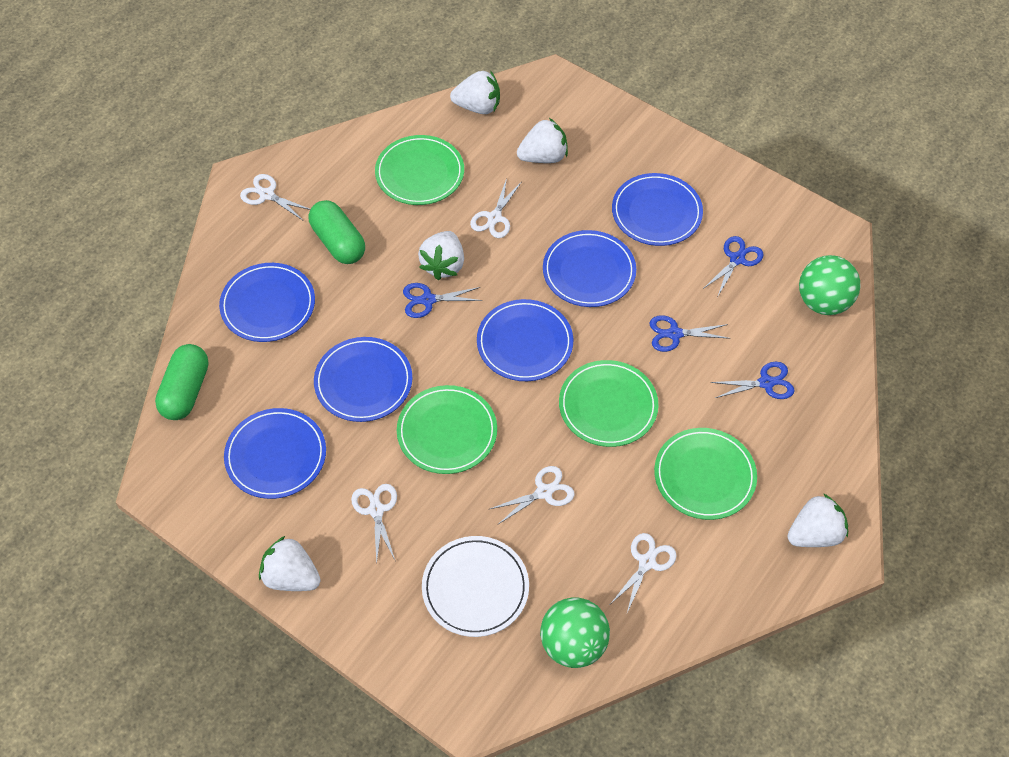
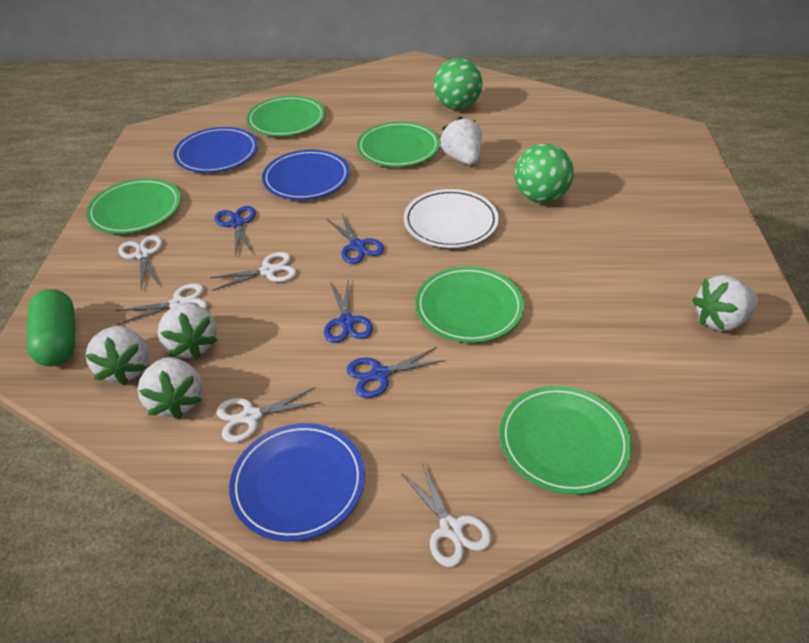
blue plate: [219,263,315,342] [224,408,326,499] [314,337,412,422] [477,299,573,381] [543,230,636,307] [612,173,703,246] = 6 -> [173,127,258,173] [229,423,365,541] [262,150,350,200] = 3
green capsule: [155,344,209,420] [309,200,365,264] = 2 -> [27,289,75,366] = 1
green plate: [375,135,464,205] [397,385,497,474] [559,360,659,447] [654,428,757,520] = 4 -> [86,178,181,234] [247,96,325,136] [357,121,440,167] [415,267,524,343] [499,386,632,494] = 5

